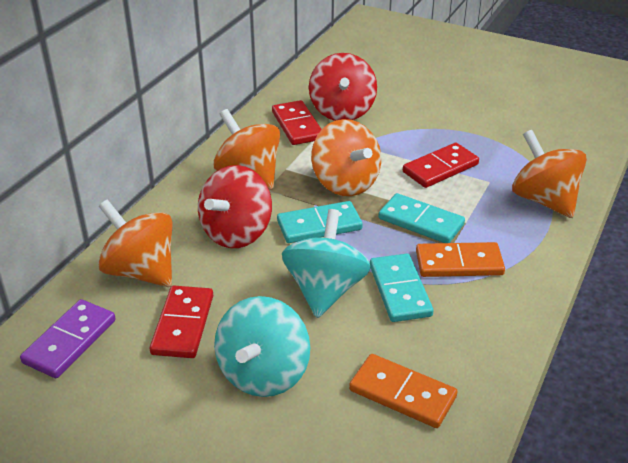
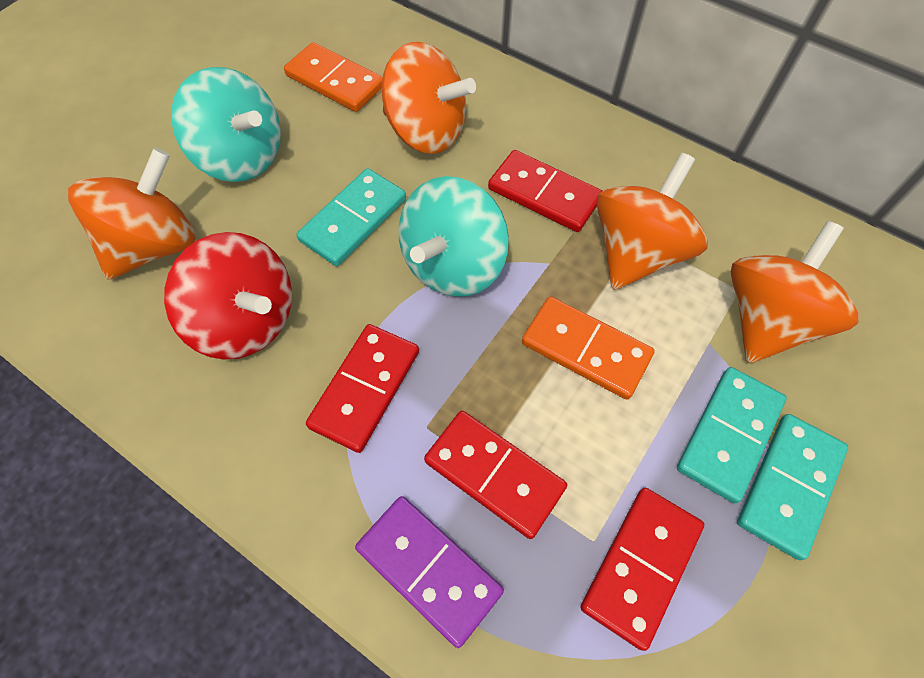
red domino: [150,286,213,358] [272,100,322,145] [403,143,479,188] = 3 -> [306,324,419,453] [424,411,567,539] [488,150,602,232] [580,488,704,651] = 4
red spinning top: [198,165,272,248] [309,53,377,121] = 2 -> [164,232,292,360] = 1

